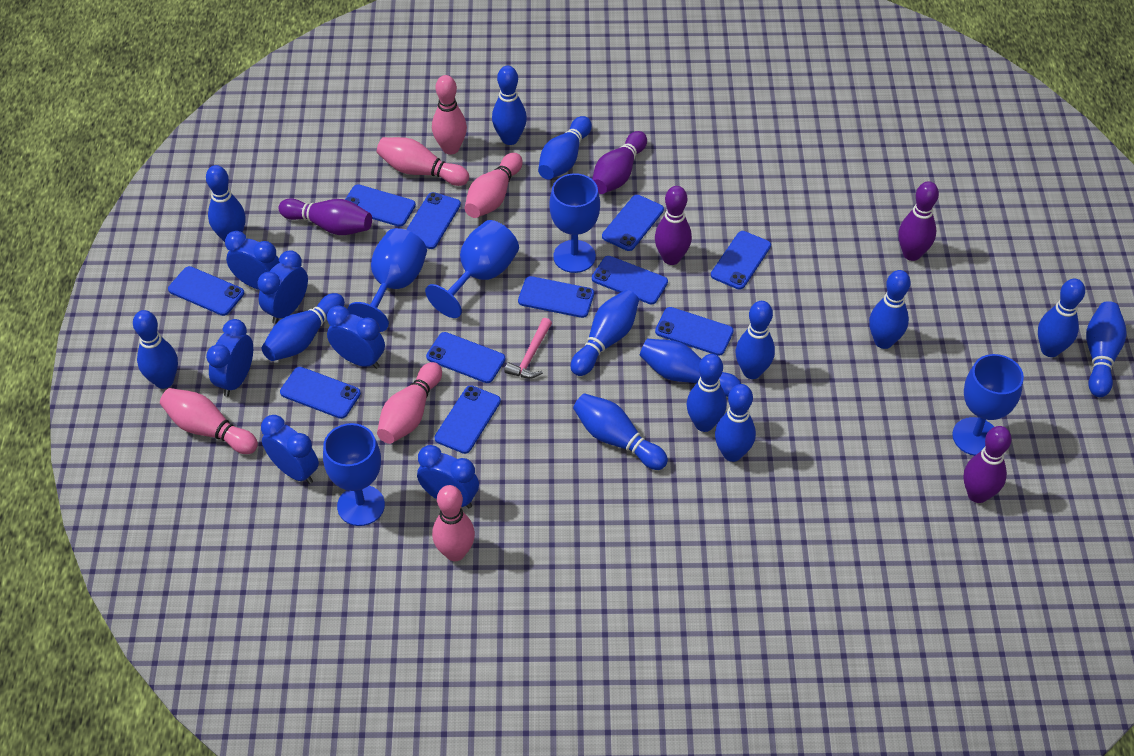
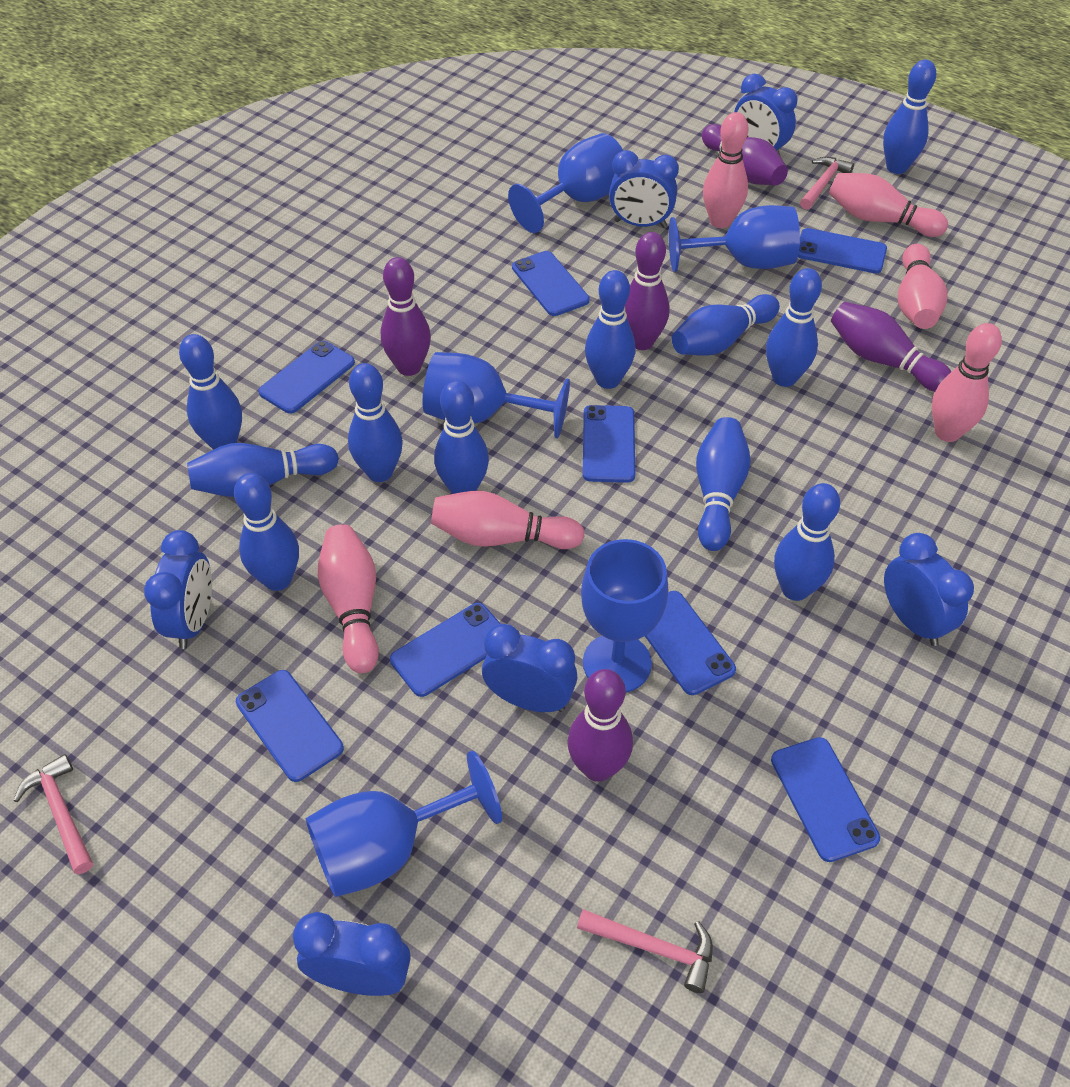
blue bowling pin: [133,310,178,389] [206,165,246,242] [262,293,345,361] [492,66,527,145] [538,116,592,180] [571,290,639,376] [573,393,668,470] [640,339,741,397] [687,354,727,432] [715,384,756,462] [736,301,775,379] [869,270,911,349] [1038,279,1085,357] [1086,301,1127,397] = 14 -> [179,334,242,450] [187,443,339,497] [234,473,299,591] [348,363,403,482] [434,380,489,494] [585,270,635,389] [672,294,780,356] [696,417,751,551] [766,268,822,387] [774,483,840,601] [883,59,936,174] = 11
blue phone: [168,266,244,316] [280,367,361,419] [345,184,416,227] [406,192,461,249] [426,332,506,383] [435,385,501,454] [518,276,594,318] [592,256,668,304] [602,195,664,251] [655,307,734,356] [711,231,771,290] = 11 -> [236,670,344,782] [258,341,355,414] [390,603,501,697] [512,251,590,316] [583,405,635,483] [645,591,736,695] [771,737,880,862] [798,228,887,273] = 8
pink hammer: [504,318,552,379] = 1 -> [13,754,93,874] [577,909,713,993] [800,157,854,210] = 3

